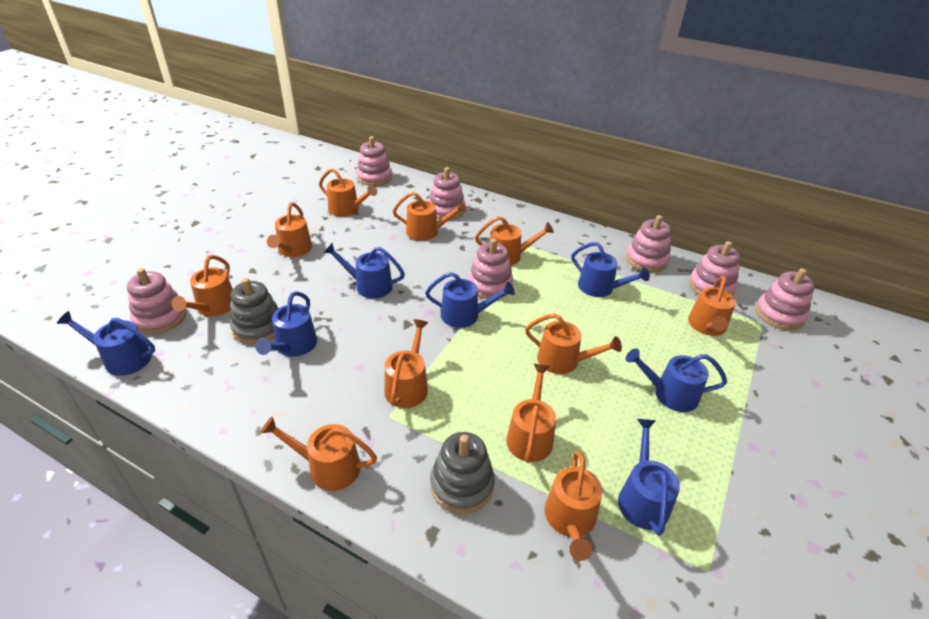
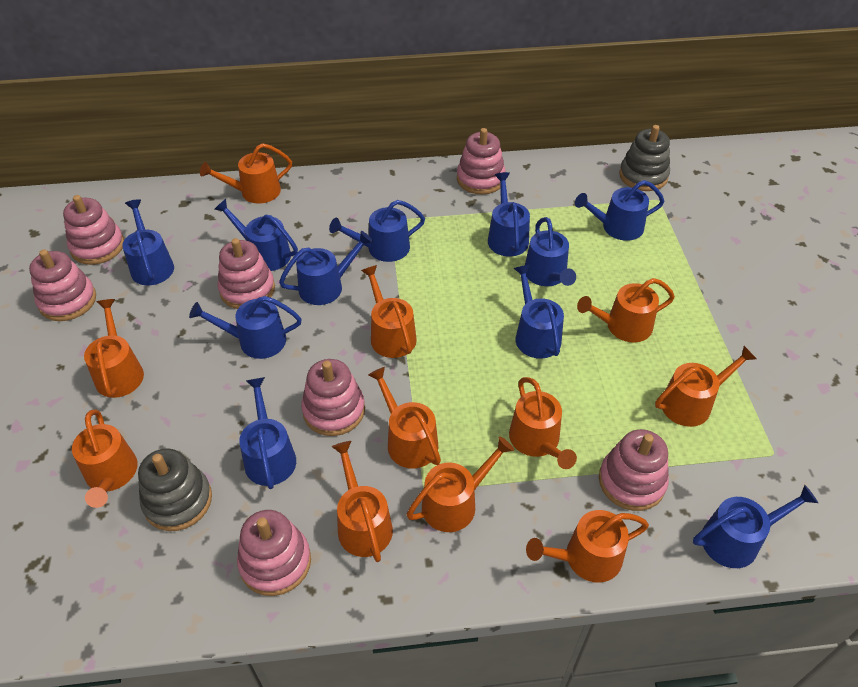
blue watering can: [57,311,155,376] [255,291,317,357] [323,243,405,298] [425,272,515,328] [571,242,650,297] [618,419,680,536] [626,348,727,412] = 7 -> [123,199,174,285] [189,296,302,359] [214,199,298,271] [239,377,296,489] [279,231,373,305] [329,200,425,262] [488,172,530,256] [514,264,564,359] [525,217,576,286] [575,180,664,241] [693,485,818,568] = 11

